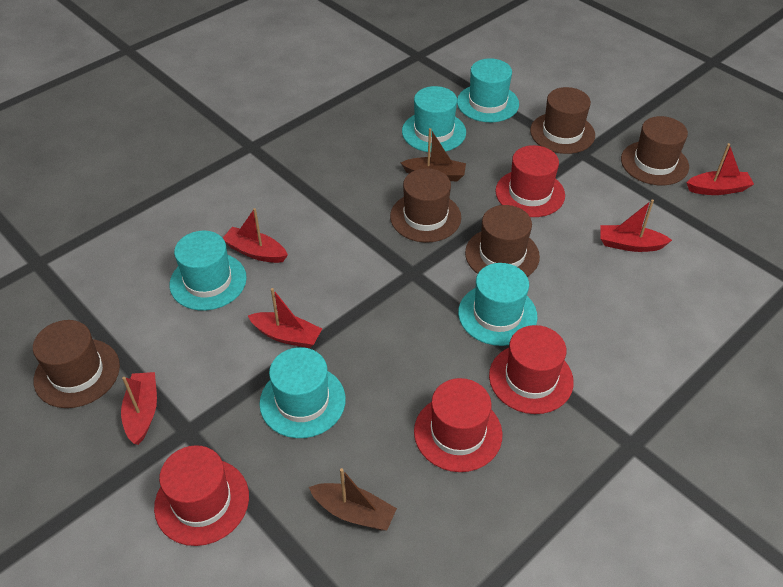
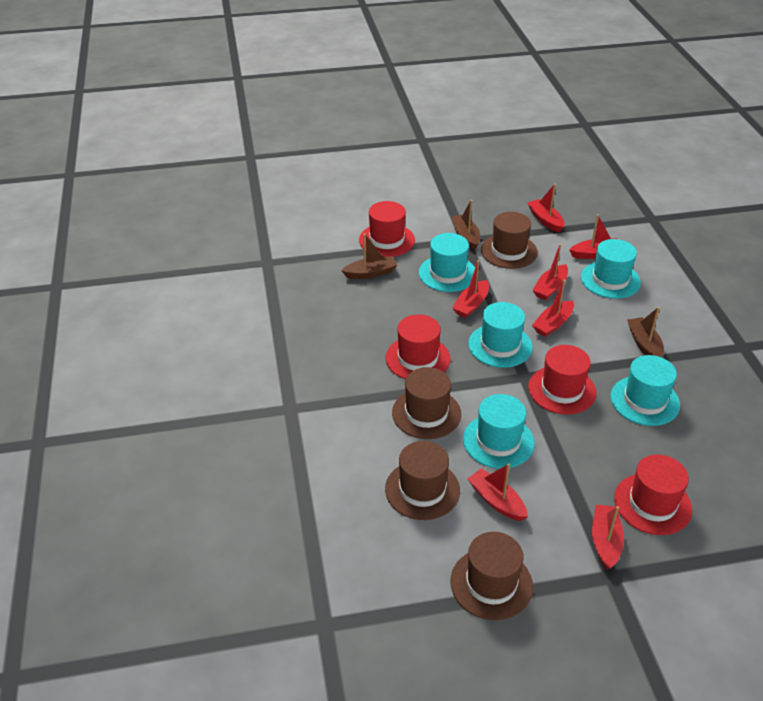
brown boat: [309,468,397,531] [400,128,466,181] = 2 -> [341,233,397,279] [451,200,480,250] [627,307,664,357] = 3
brown hat: [33,320,120,408] [390,168,461,242] [465,205,540,277] [530,87,595,154] [621,116,689,185] = 5 -> [385,441,460,520] [392,367,461,439] [451,532,533,620] [481,212,538,269] = 4
red boat: [121,372,157,445] [223,208,288,263] [248,288,322,348] [600,199,672,252] [686,143,754,195] = 5 -> [452,260,489,318] [467,463,528,521] [528,184,564,233] [532,280,574,337] [533,244,568,300] [569,214,618,259] [592,505,624,570] = 7

